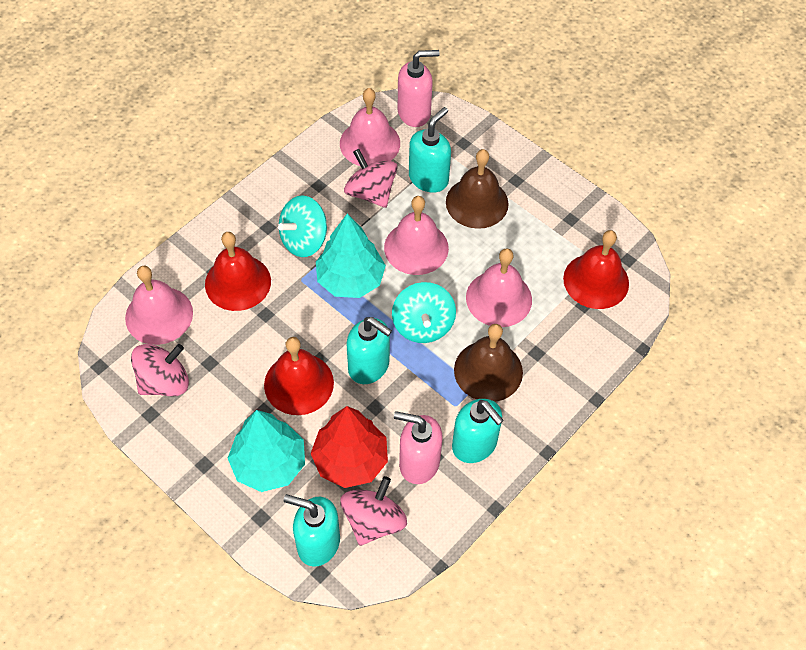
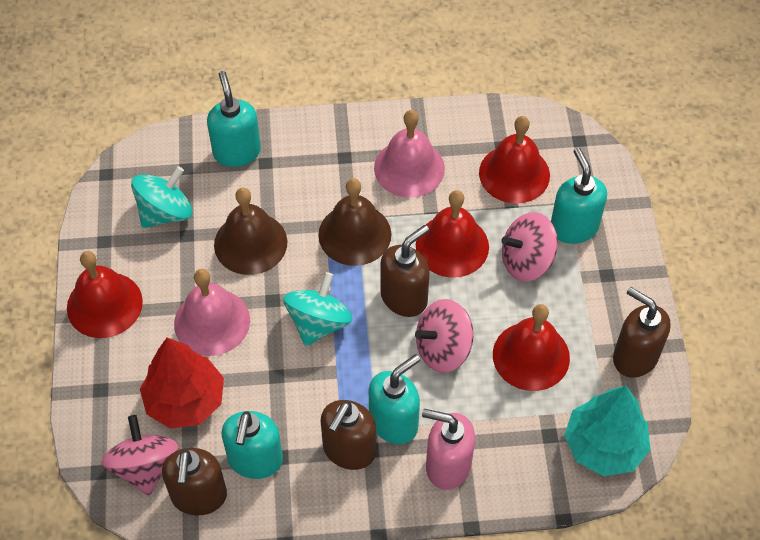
brown soap dispenser: none = 0 -> [162,448,227,516] [321,400,376,470] [380,225,430,317] [613,287,671,378] = 4
pink bell: [125,266,193,345] [340,88,400,166] [384,196,449,275] [466,248,532,327] = 4 -> [174,269,250,356] [374,110,445,198] = 2
pink soap dispenser: [394,411,442,484] [398,50,440,127] = 2 -> [422,409,475,490] = 1
red bell: [205,232,271,311] [264,337,334,415] [563,230,629,309] = 3 -> [67,251,143,338] [416,190,489,278] [479,116,550,204] [493,304,570,391] = 4
turquoise tree: [228,410,305,492] [316,213,386,298] = 2 -> [564,386,650,476] = 1

